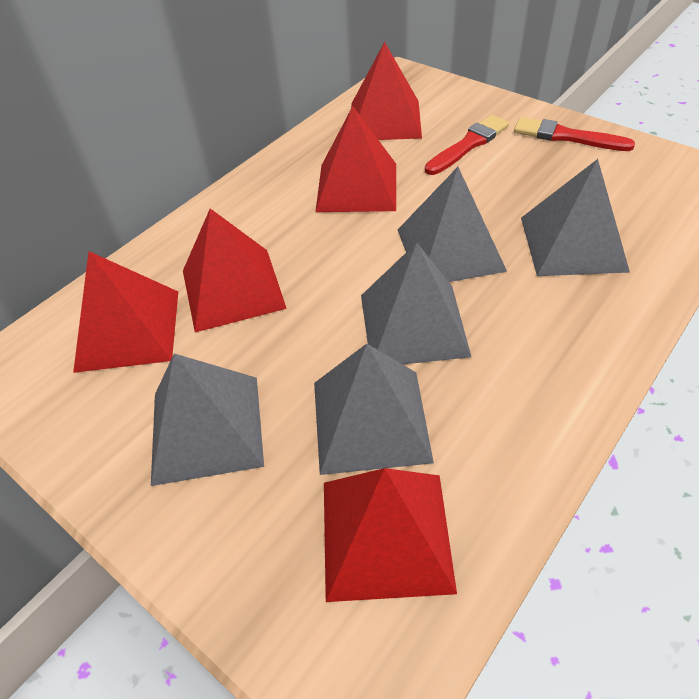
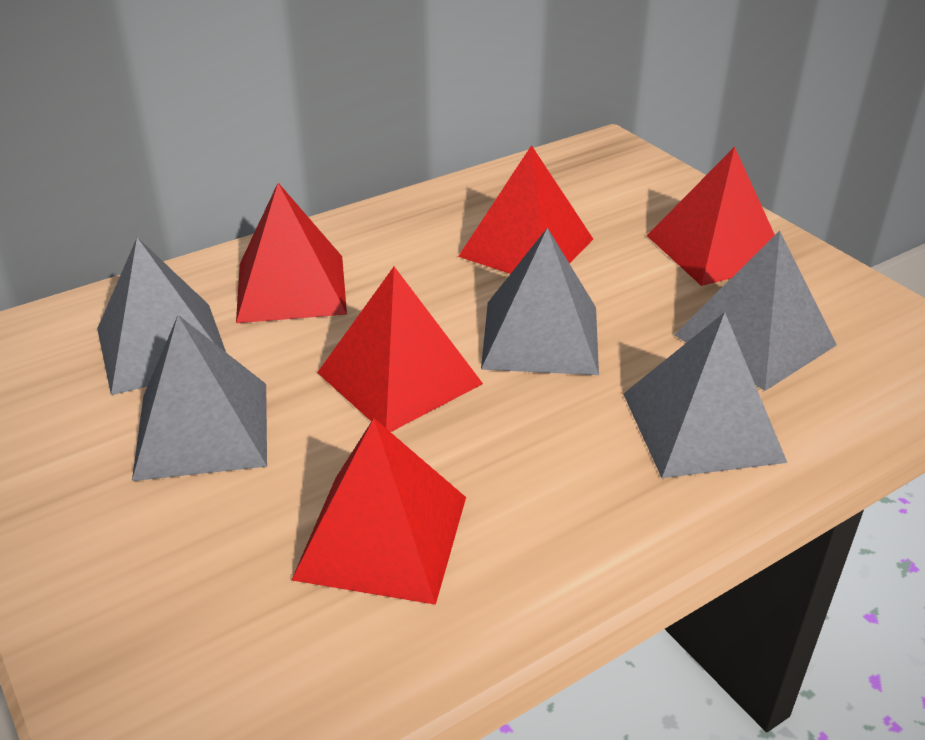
red brush: [425,115,509,175] [514,117,635,151] = 2 -> none = 0

